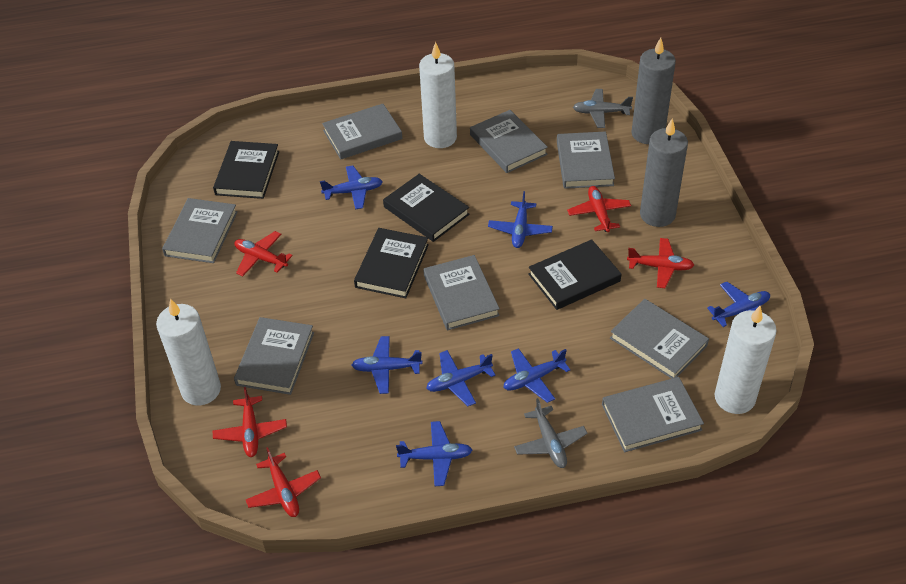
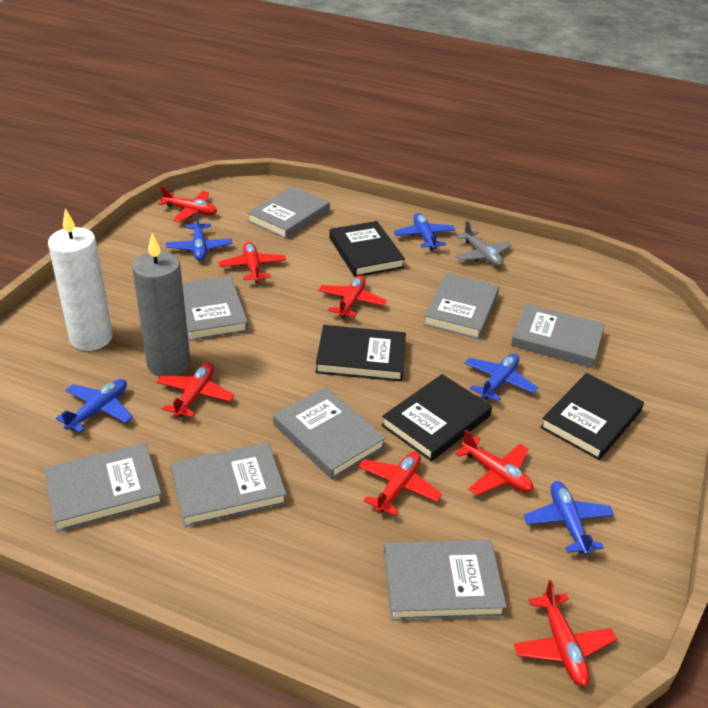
blue plane: [320,165,383,209] [352,336,422,394] [396,421,472,486] [426,350,496,406] [488,191,553,248] [503,348,570,403] [707,282,770,327] = 7 -> [56,379,133,433] [166,211,232,261] [394,213,455,251] [465,353,538,402] [524,481,614,555] = 5
grey candle: [632,38,676,144] [640,118,688,227] = 2 -> [132,233,190,376] = 1
grey plane: [514,398,588,468] [573,89,633,128] = 2 -> [455,221,512,267] = 1
red plane: [213,387,287,457] [234,231,293,276] [246,447,321,517] [567,186,631,232] [627,238,694,288] = 5 -> [157,363,234,418] [158,186,217,222] [219,242,286,283] [318,275,387,318] [358,451,442,516] [455,430,533,496] [514,580,617,687] = 7
white candle: [156,299,221,405] [419,42,457,148] [715,306,777,414] = 3 -> [48,209,113,351] = 1

